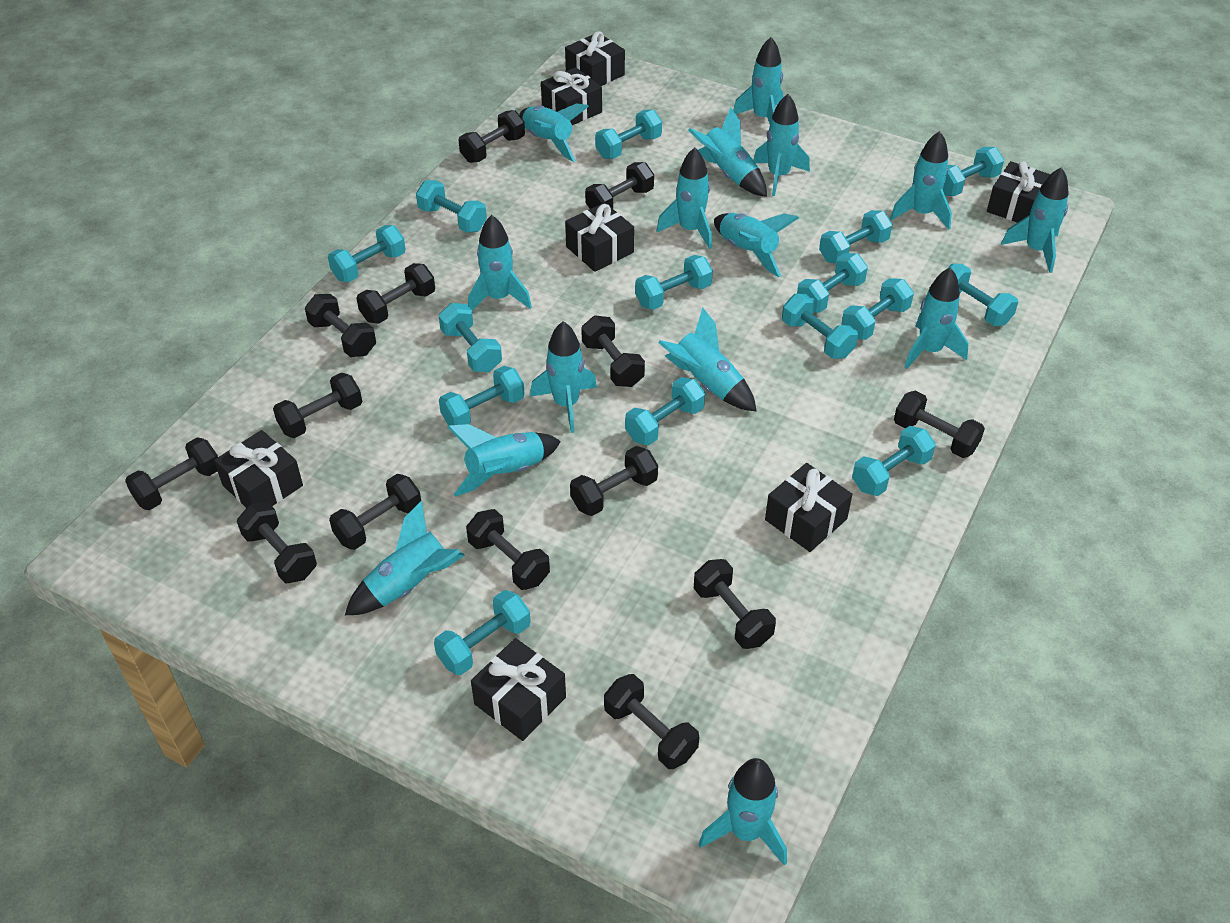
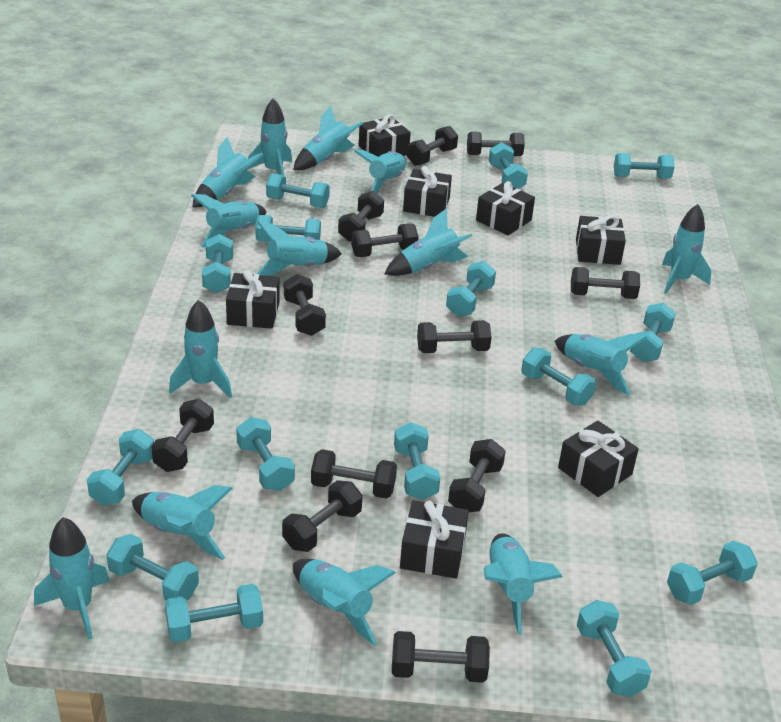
black dumbbell: [125,437,218,510] [237,502,317,583] [273,373,362,438] [305,294,376,357] [329,474,421,550] [357,263,435,324] [458,110,525,163] [466,509,550,590] [570,446,658,516] [581,316,645,387] [585,162,654,209] [604,674,699,769] [694,559,776,649] [894,391,985,458] = 14 -> [151,399,214,472] [282,480,363,552] [284,274,326,336] [311,449,397,499] [338,191,384,242] [351,223,419,257] [392,631,490,683] [407,126,458,166] [417,320,491,353] [448,439,506,512] [467,132,525,156] [571,267,640,299] = 12
turquoise rocket: [345,501,465,615] [448,424,561,497] [468,215,532,311] [519,103,589,162] [530,321,597,433] [656,147,712,249] [658,307,757,412] [688,107,767,197] [699,758,787,865] [714,213,799,277] [733,37,783,124] [753,94,810,196] [890,131,952,230] [904,267,969,369] [1001,167,1069,273] = 15 -> [34,517,110,639] [132,485,233,560] [169,300,232,398] [191,194,266,248] [192,137,263,208] [248,98,292,175] [257,221,342,276] [293,106,363,170] [293,559,396,646] [354,150,406,194] [384,208,472,276] [484,533,563,635] [555,334,647,395] [662,204,711,294] = 14

